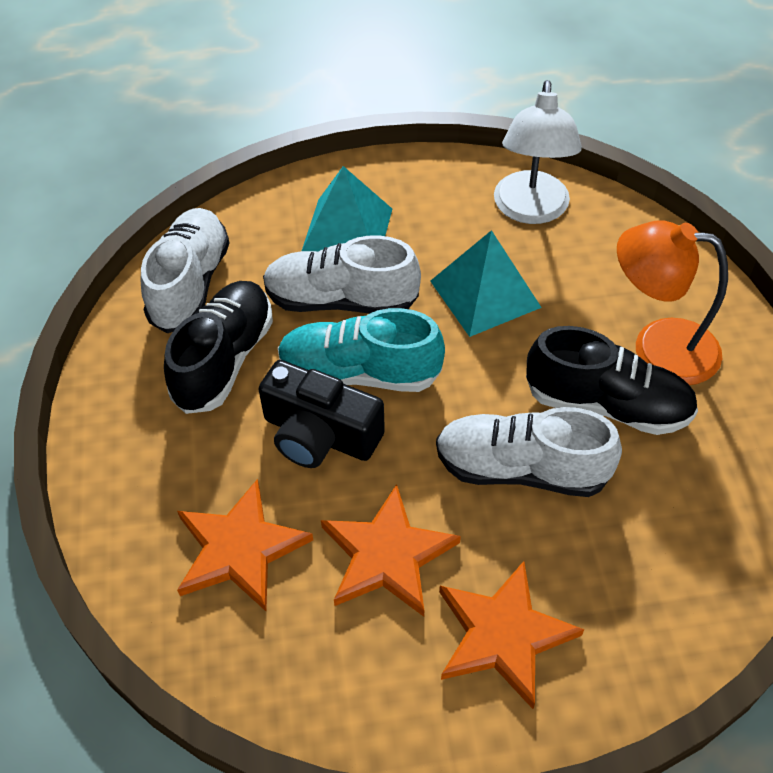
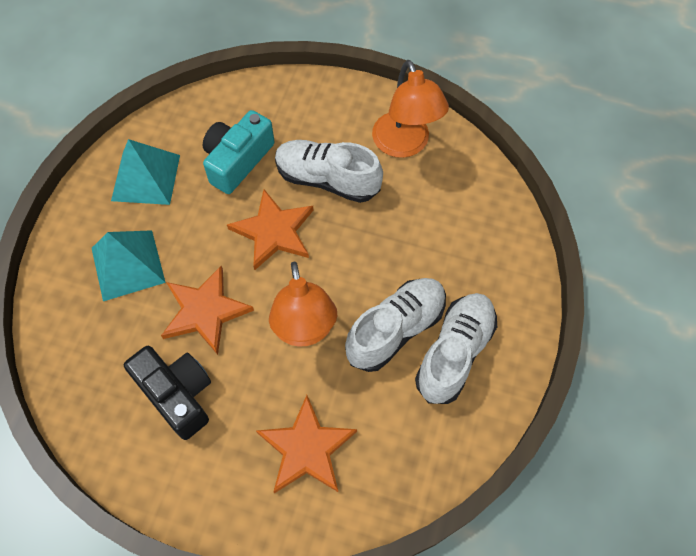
black shoe: [164,281,273,414] [526,326,698,435] = 2 -> none = 0
orange lamp: [617,220,728,385] = 1 -> [269,261,337,347] [372,60,449,158] = 2
turquoise camera: none = 0 -> [203,110,275,194] = 1
turquoise shoe: [278,308,445,392] = 1 -> none = 0
white lamp: [494,80,582,224] = 1 -> none = 0

